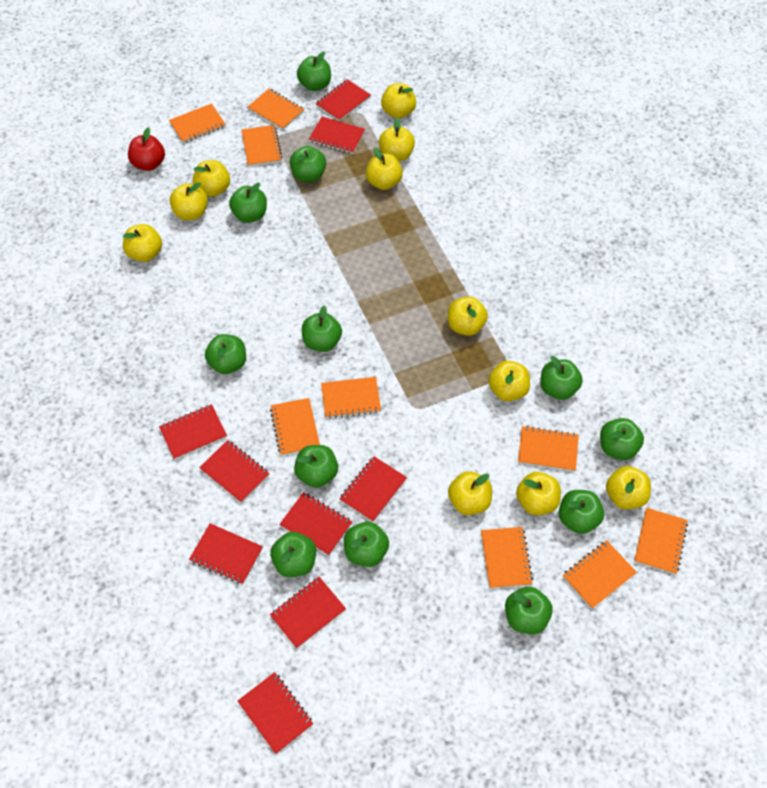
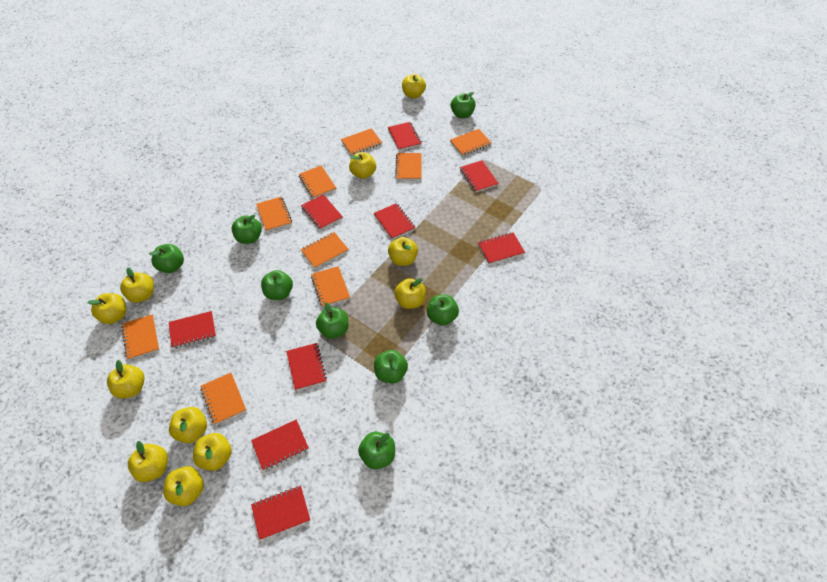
green apple: [205,334,246,374] [229,183,267,223] [270,532,316,577] [289,146,326,182] [294,445,338,488] [297,52,331,91] [302,305,342,352] [344,522,389,567] [505,587,553,634] [540,356,583,400] [559,490,604,534] [600,418,644,460] = 12 -> [150,244,184,273] [232,215,262,244] [261,270,293,300] [316,302,348,339] [358,432,395,469] [374,350,408,383] [427,295,459,326] [451,92,476,118] = 8
red apple: [128,127,165,171] = 1 -> none = 0

